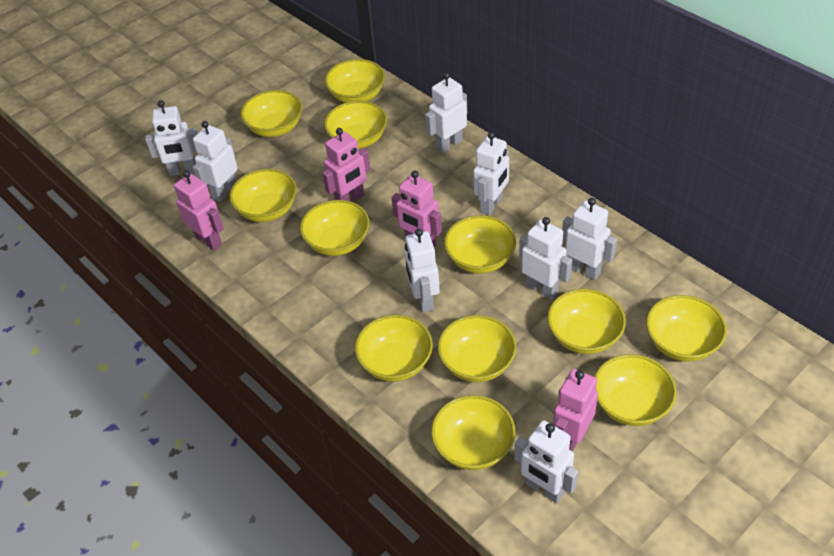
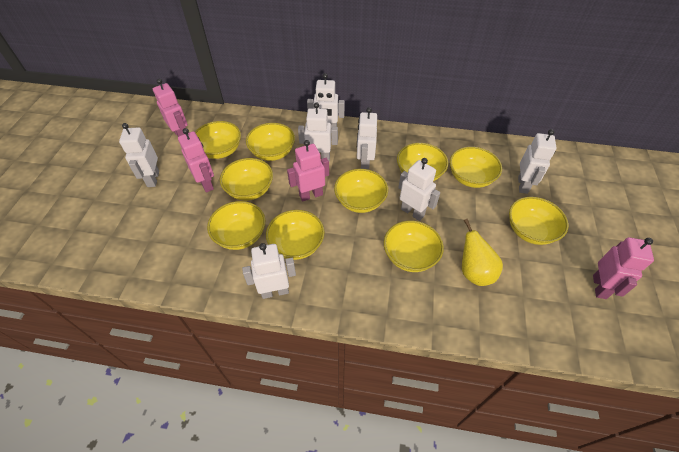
white robot: [145,100,197,176] [193,121,238,202] [405,229,440,313] [425,72,467,153] [473,132,509,215] [514,420,578,503] [519,217,572,300] [562,198,617,280] = 8 -> [119,123,159,187] [242,243,296,299] [298,102,338,162] [307,73,345,130] [357,107,377,170] [398,158,440,221] [518,129,557,194] = 7
yellow bowl: [229,169,297,222] [241,90,302,137] [300,200,369,256] [324,101,387,149] [325,59,385,103] [355,315,433,382] [431,395,515,470] [438,315,516,382] [444,215,516,274] [547,289,626,354] [594,354,677,426] [646,295,727,362] = 12 -> [195,121,241,159] [207,201,265,250] [220,158,273,201] [246,123,295,161] [266,210,325,260] [334,169,388,213] [384,221,444,272] [397,143,448,181] [450,147,502,188] [509,197,568,245] = 10
yellow pear: none = 0 -> [462,219,503,286] = 1

